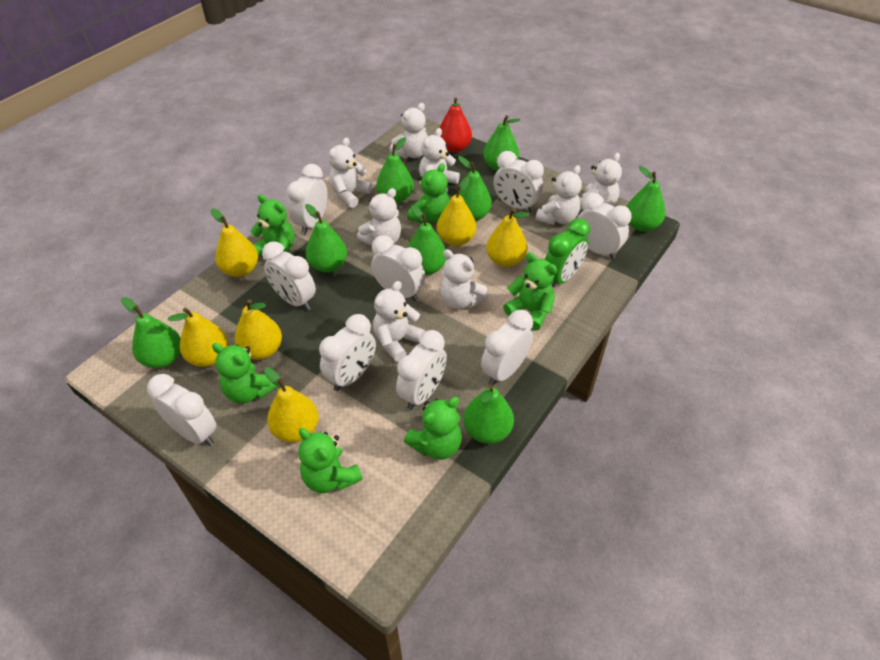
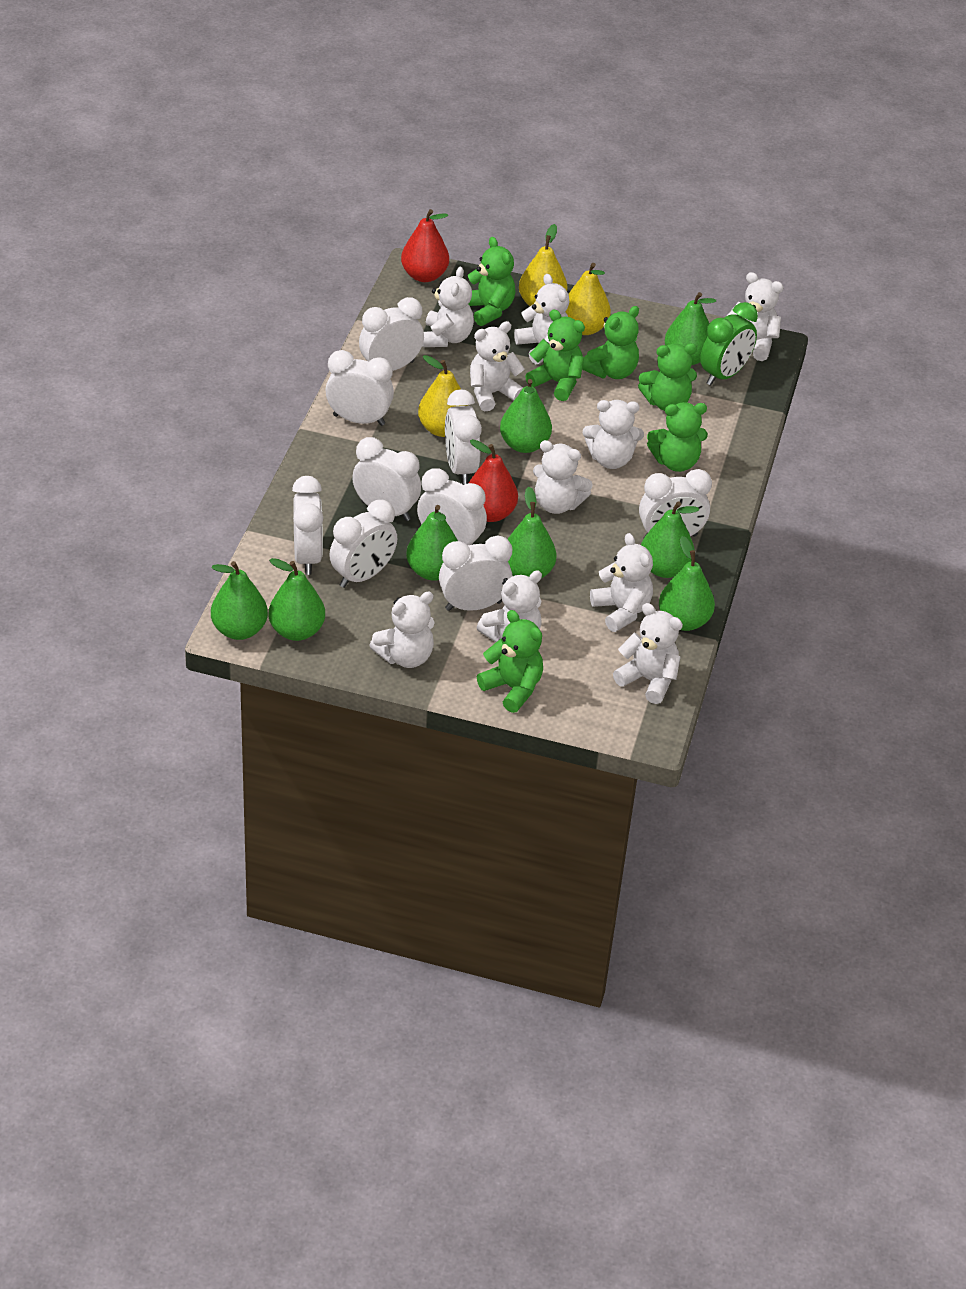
red pear: [439,97,472,153] = 1 -> [401,209,449,282] [469,439,518,522] = 2
white teddy bear: [329,138,372,208] [357,188,401,246] [373,281,425,362] [389,103,428,158] [419,128,460,193] [440,249,489,309] [535,165,582,225] [579,153,622,210] = 8 -> [369,592,435,668] [422,267,474,347] [470,321,525,411] [477,570,542,642] [514,274,569,364] [533,440,593,514] [583,400,644,469] [590,533,653,632] [613,603,683,704] [727,272,783,361] = 10
yellow pear: [168,308,228,367] [210,208,258,277] [235,299,282,360] [264,367,319,442] [437,177,476,246] [486,208,530,267] = 6 -> [418,355,469,437] [519,224,567,306] [565,263,611,335] = 3

